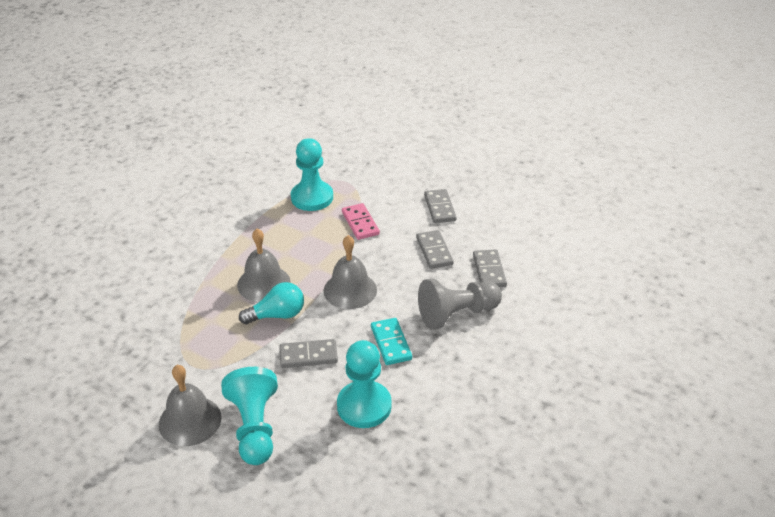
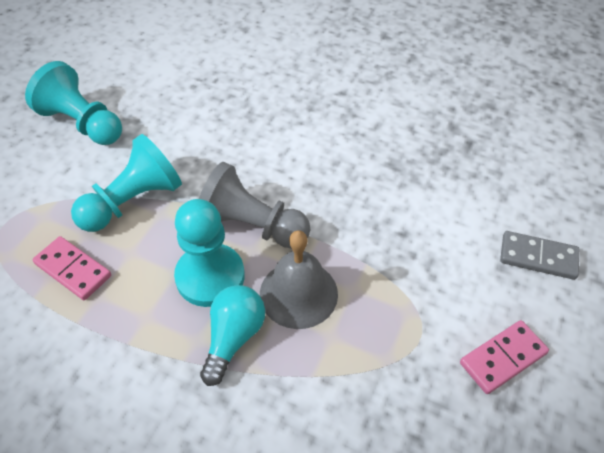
grey bell: [159,365,221,446] [237,229,291,302] [324,235,377,309] = 3 -> [260,230,338,329] = 1
grey domino: [279,339,338,368] [416,230,454,269] [424,189,457,223] [473,249,507,287] = 4 -> [500,231,579,280] = 1
pink domino: [342,203,380,240] = 1 -> [32,236,111,300] [460,320,549,394] = 2
turquoise domino: [371,318,412,365] = 1 -> none = 0

